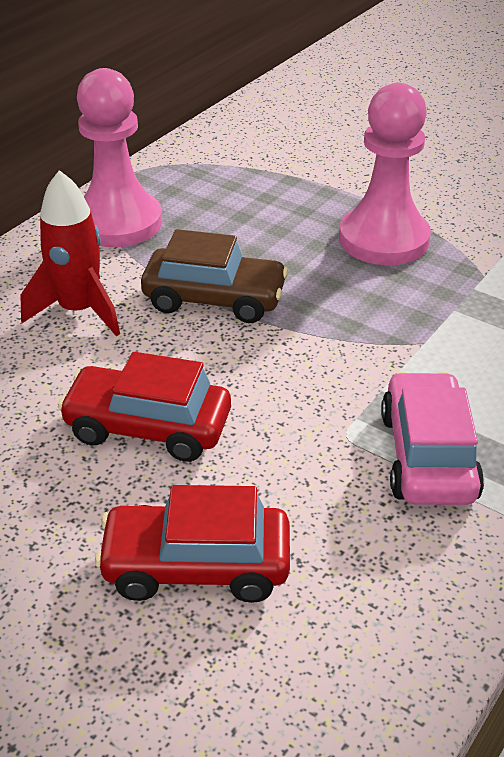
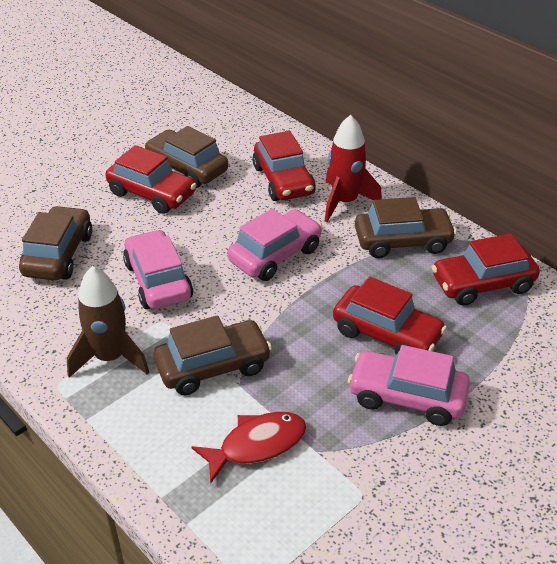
brown car: [141,229,288,323] = 1 -> [19,206,92,280] [144,126,228,188] [154,315,272,395] [355,197,457,258] = 4
brown rocket: none = 0 -> [67,266,149,378] = 1
pink car: [381,372,484,505] = 1 -> [123,229,193,309] [227,209,322,281] [348,345,470,426] = 3
pink pawn: [77,68,162,247] [339,83,431,265] = 2 -> none = 0
red car: [58,352,231,462] [95,485,290,603] = 2 -> [105,145,197,214] [252,131,316,201] [333,277,447,355] [432,233,540,306] = 4
red fish: none = 0 -> [192,412,306,483] = 1

